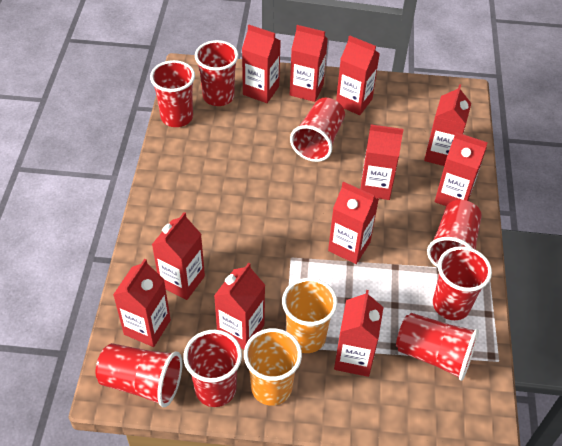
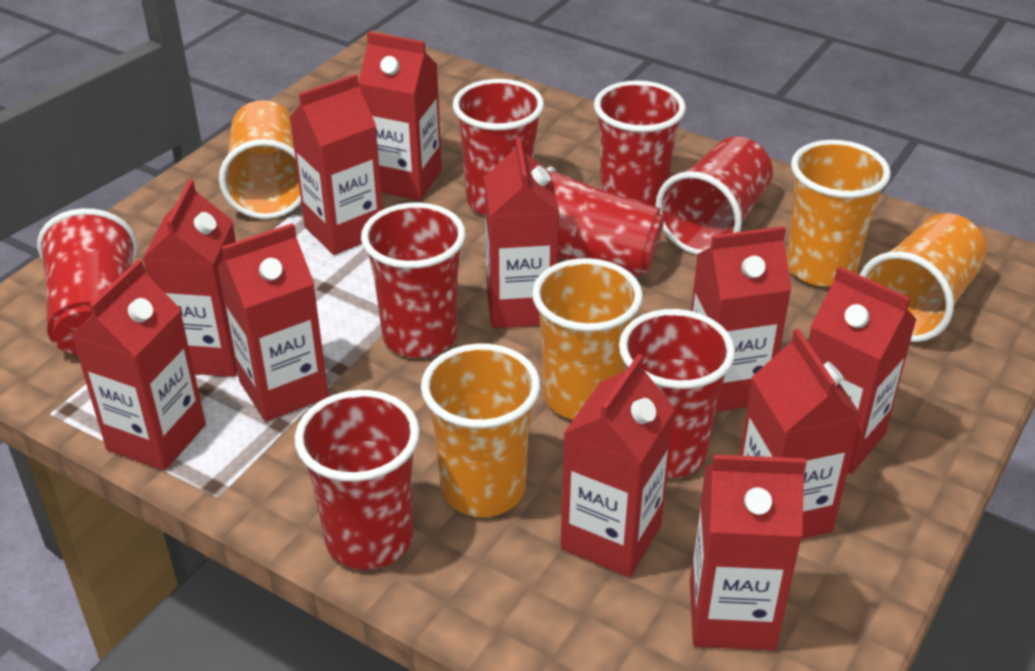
orange cup: [244,328,302,406] [282,278,338,353] = 2 -> [219,100,301,219] [421,343,540,517] [532,258,643,419] [786,140,891,287] [860,213,987,342] = 5

